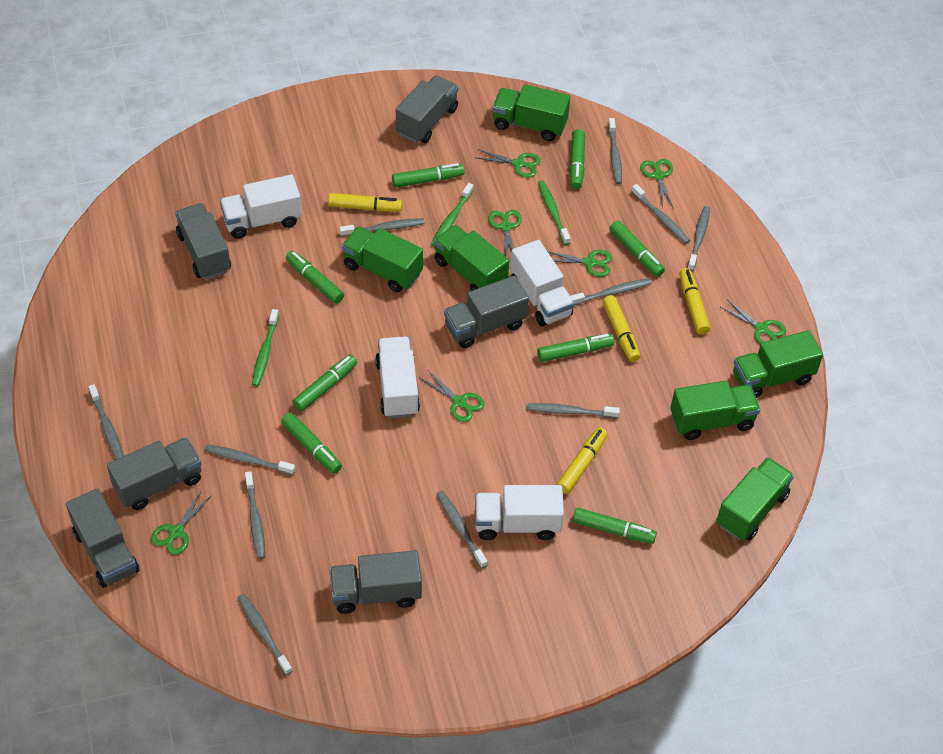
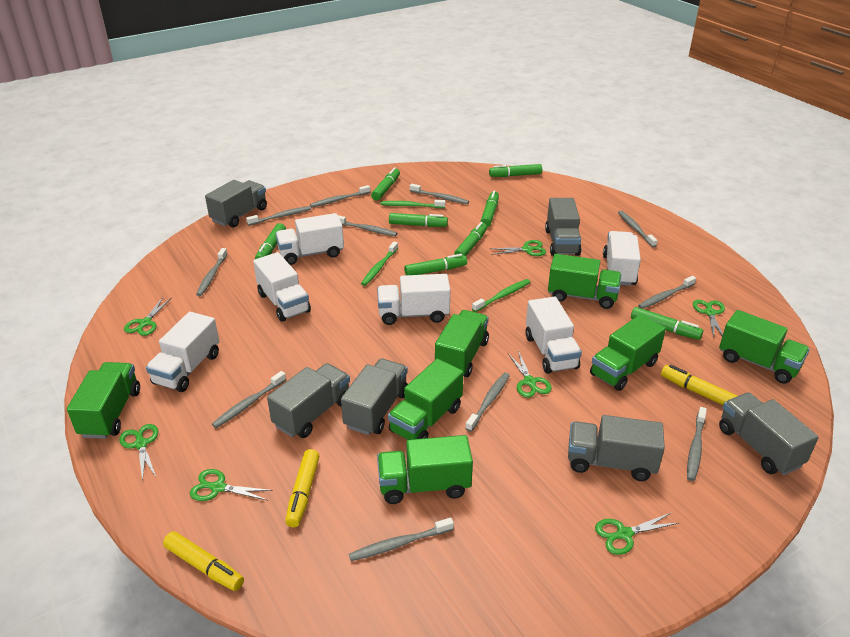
green truck: [342,226,423,292] [434,225,509,291] [492,84,570,141] [670,380,760,440] [717,457,794,541] [733,330,823,398] = 6 -> [67,362,140,439] [377,435,473,504] [388,359,463,440] [435,310,489,377] [548,254,622,309] [590,314,666,391] [719,310,810,384] = 7
white truck: [220,174,302,239] [375,336,420,418] [475,485,564,540] [510,240,574,326] = 4 -> [146,312,220,392] [253,252,311,322] [275,213,344,265] [377,274,450,325] [526,297,582,374] [603,231,641,286] = 6
yellow marker: [328,193,402,212] [557,427,608,494] [602,295,640,362] [679,268,710,334] = 4 -> [163,531,244,591] [285,449,319,527] [661,365,737,405] = 3

